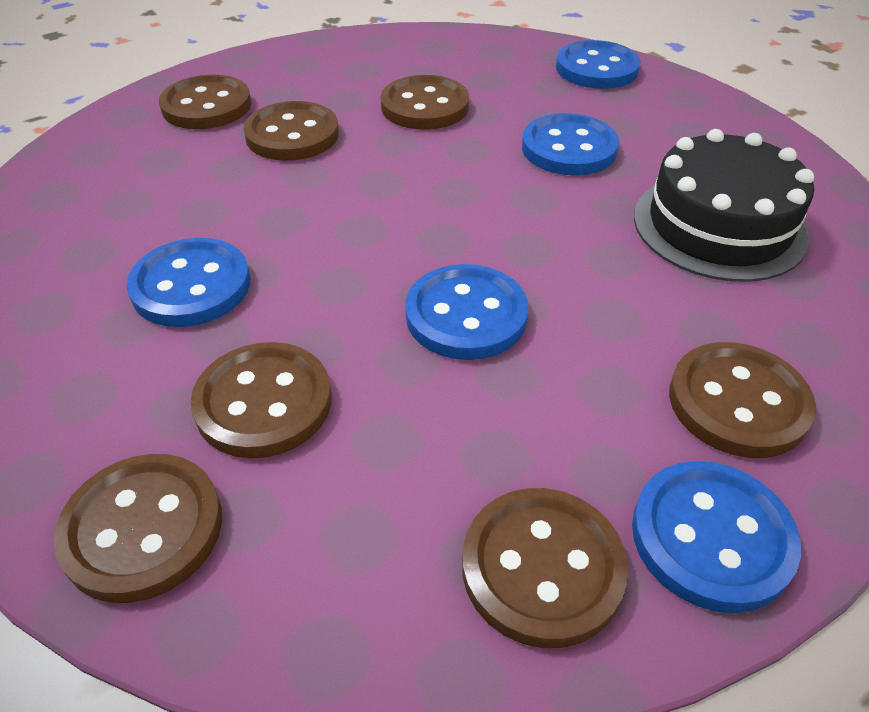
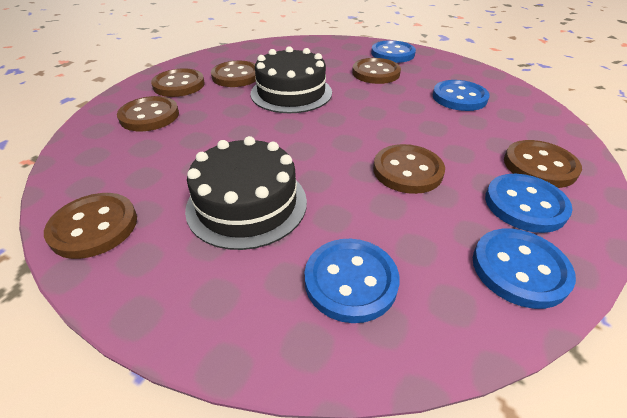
black cake: [634,129,814,282] = 1 -> [185,136,307,250] [251,46,332,113] = 2

